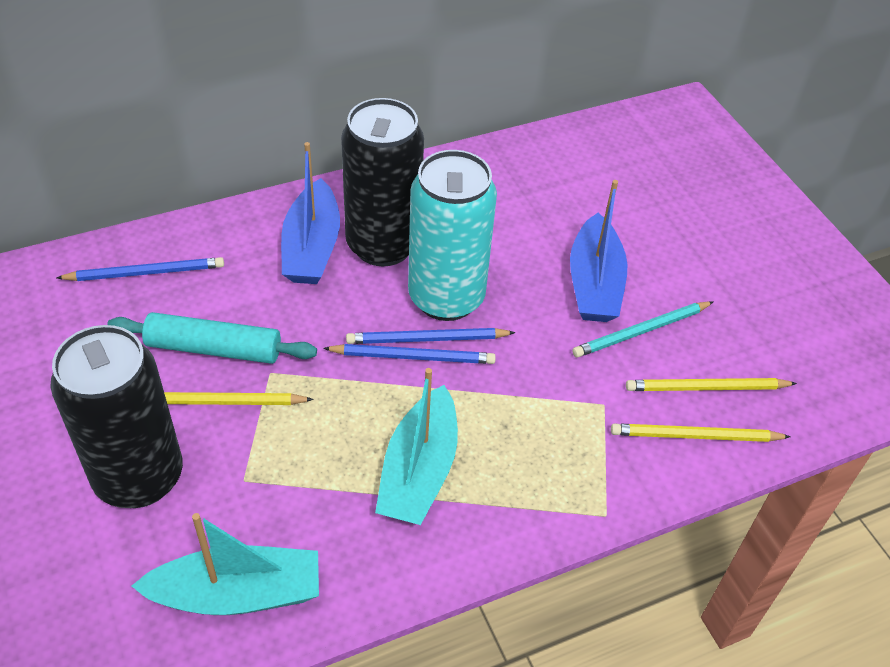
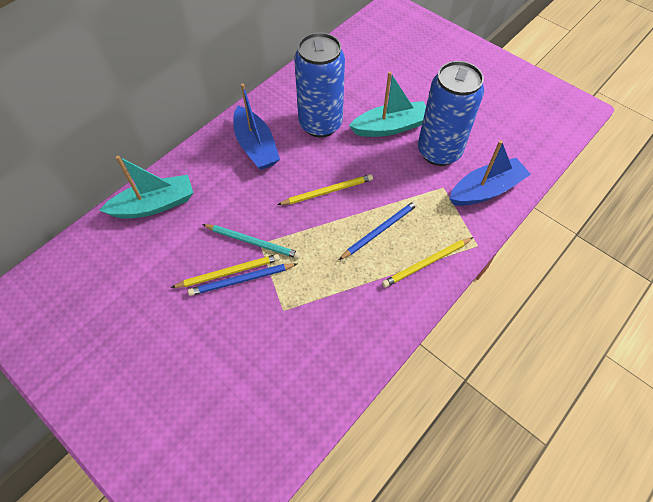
black can: [50,325,183,508] [341,98,424,266] = 2 -> none = 0
blue can: none = 0 -> [295,33,345,137] [418,61,484,166] = 2
blue pencil: [56,257,224,281] [323,344,496,364] [346,328,515,344] = 3 -> [188,263,297,296] [339,200,418,260] = 2
turquoise can: [408,150,497,321] = 1 -> none = 0
turquoise rolling pin: [107,312,317,364] = 1 -> none = 0

